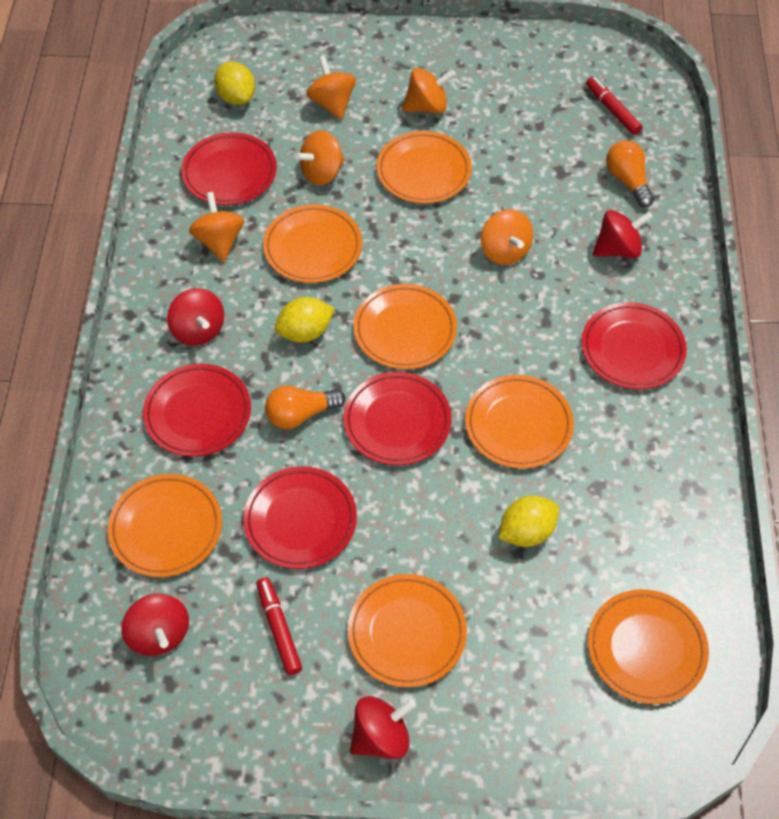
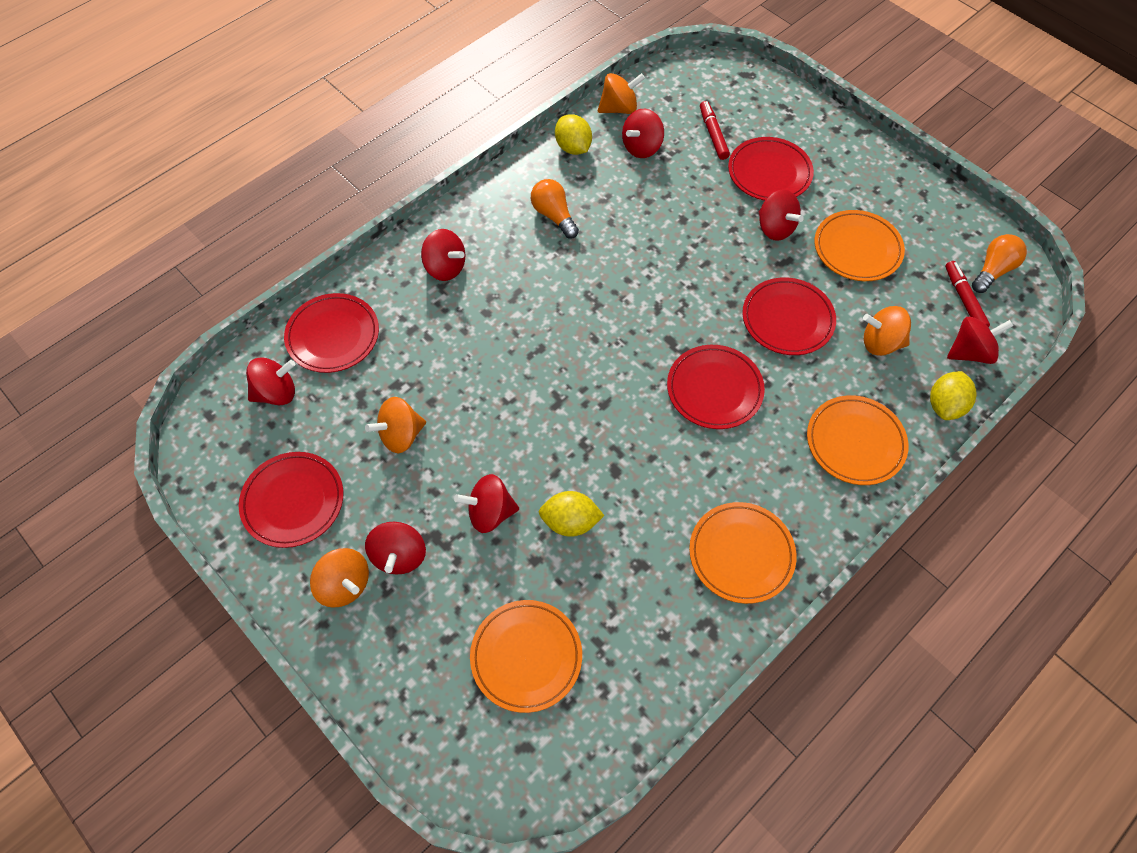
orange plate: [108,474,222,577] [263,204,362,283] [348,574,467,688] [354,284,457,369] [377,131,472,203] [465,375,574,469] [588,589,709,704] = 7 -> [470,600,582,713] [689,502,797,604] [807,395,908,485] [814,210,905,281] = 4
orange spinning top: [189,192,244,261] [295,130,345,185] [306,56,356,120] [402,68,456,114] [481,209,533,265] = 5 -> [310,548,369,608] [365,397,426,453] [598,73,645,114] [863,306,911,356] = 4
red spinning top: [121,593,189,656] [167,288,224,346] [350,696,416,759] [593,210,653,258] = 4 -> [246,358,295,405] [365,522,426,574] [421,229,465,281] [454,474,519,533] [622,109,664,158] [759,189,804,241] [947,316,1013,364] = 7

